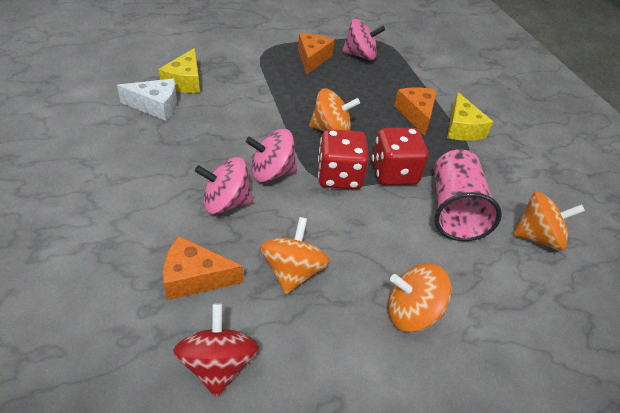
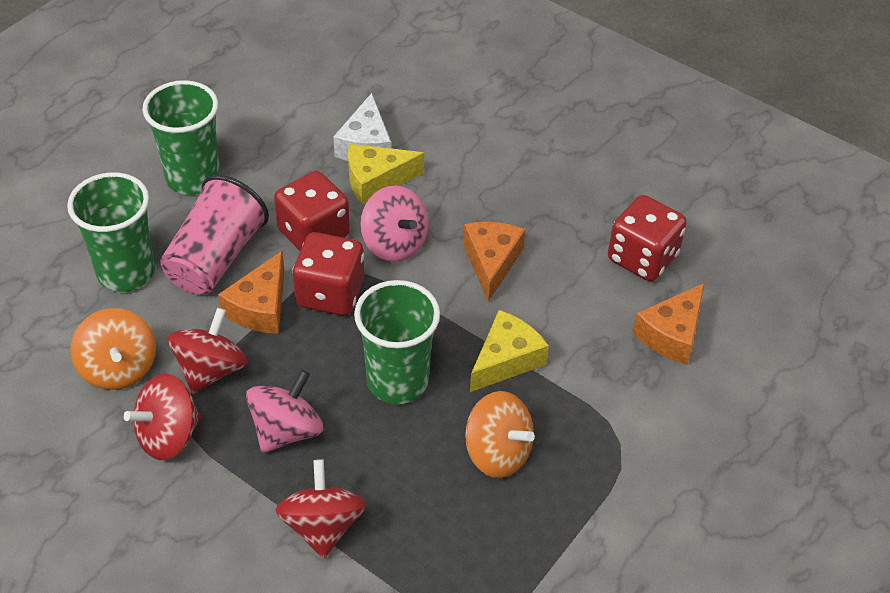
green cup: none = 0 -> [67,172,155,292] [142,80,220,195] [354,280,440,404] = 3
orange spinning top: [260,217,330,294] [309,88,360,131] [388,264,451,332] [513,192,585,251] = 4 -> [70,308,156,390] [465,391,535,478] = 2
pink spinning top: [195,157,253,214] [246,129,297,182] [342,19,385,60] = 3 -> [246,370,323,453] [360,186,429,262] = 2
red dice: [318,129,369,189] [372,128,428,185] = 2 -> [274,171,350,251] [292,232,364,316] [608,195,687,281] = 3
red spinning top: [173,303,259,397] = 1 -> [124,374,201,460] [168,308,248,394] [276,459,366,559] = 3

